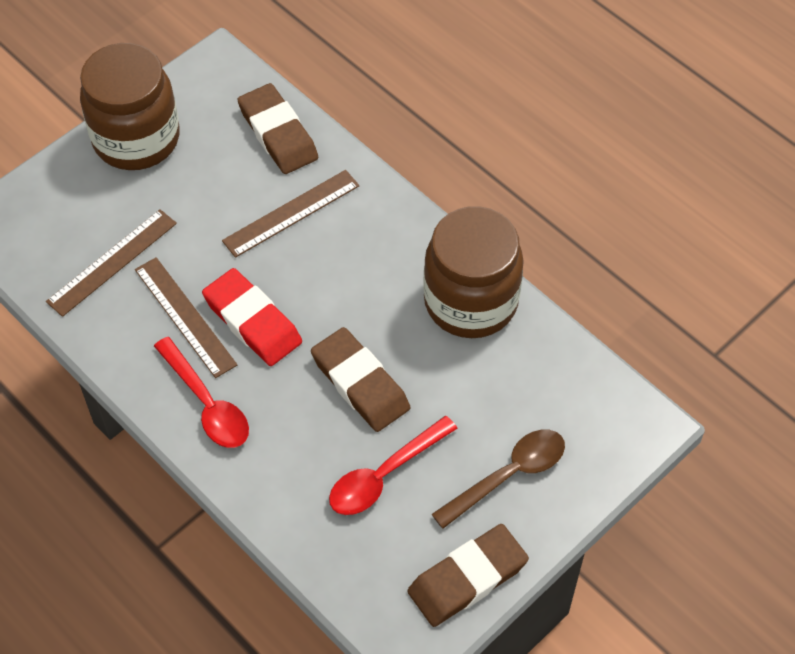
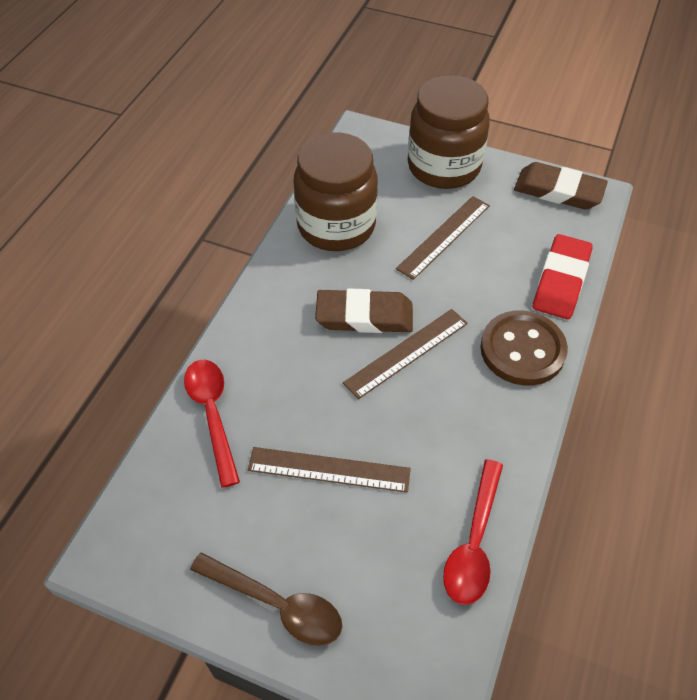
brown button: none = 0 -> [480,310,568,386] = 1
brown eraser: [237,83,318,174] [311,327,410,432] [407,524,529,627] = 3 -> [315,288,413,333] [514,162,608,209] = 2

